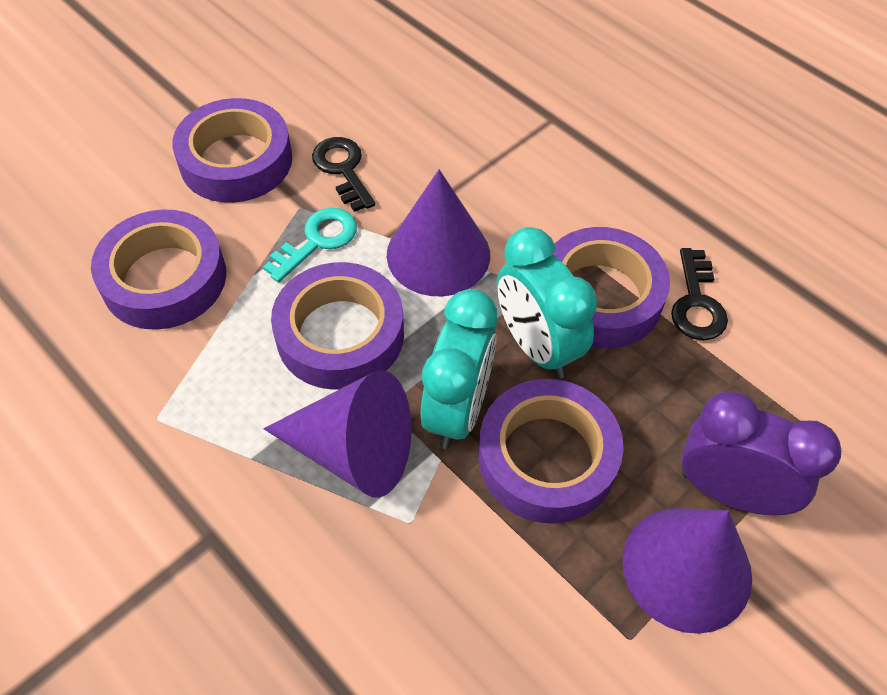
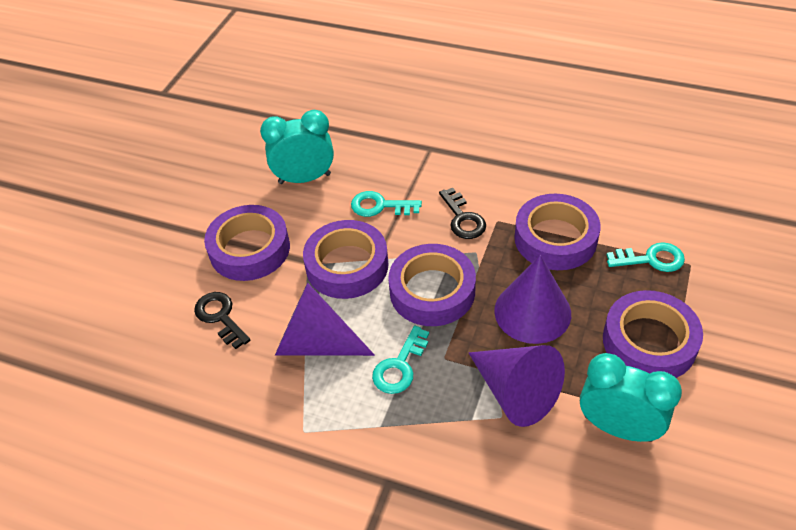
purple clock: [681,391,841,515] = 1 -> none = 0
turquoise key: [263,208,357,282] = 1 -> [351,191,422,217] [372,325,429,394] [607,242,685,272] = 3

